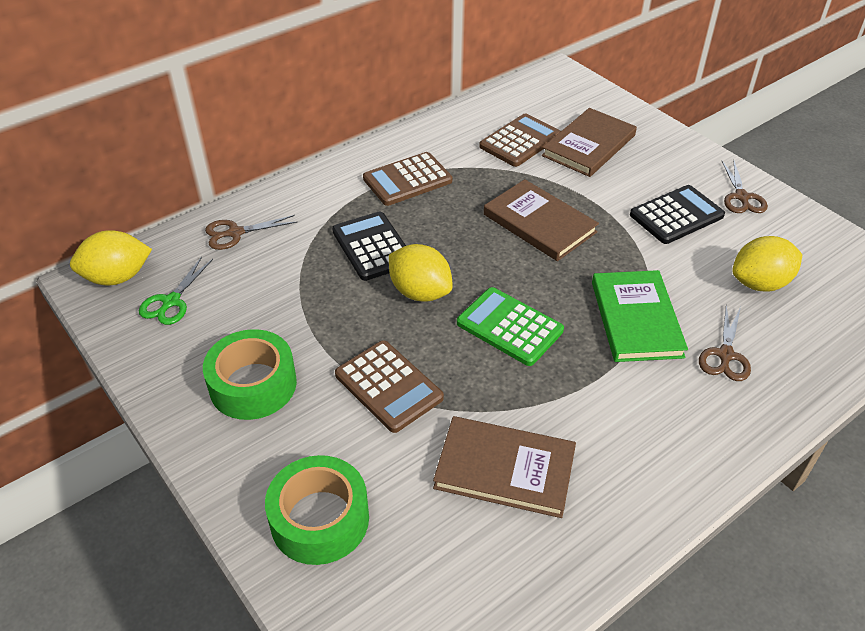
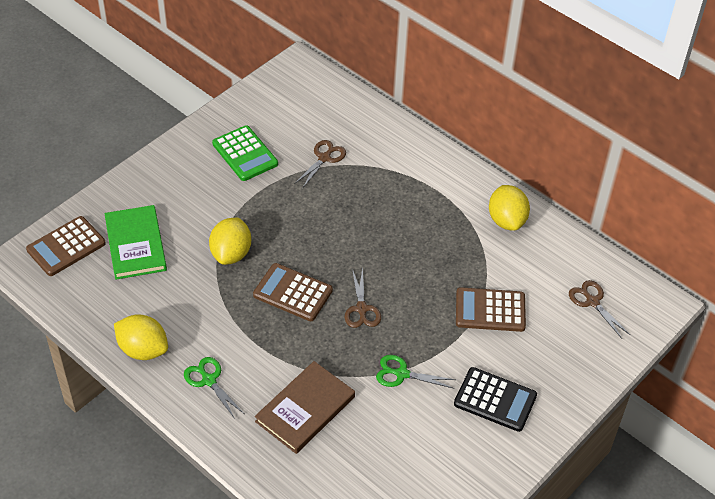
black calculator: [332,212,406,281] [630,185,725,244] = 2 -> [454,367,537,432] = 1
brown book: [433,416,576,518] [484,179,599,261] [542,108,637,177] = 3 -> [255,361,355,454] = 1
green scissors: [139,257,213,325] = 1 -> [184,357,244,419] [376,355,456,389] = 2
green tape: [203,329,297,420] [265,455,369,565] = 2 -> none = 0

